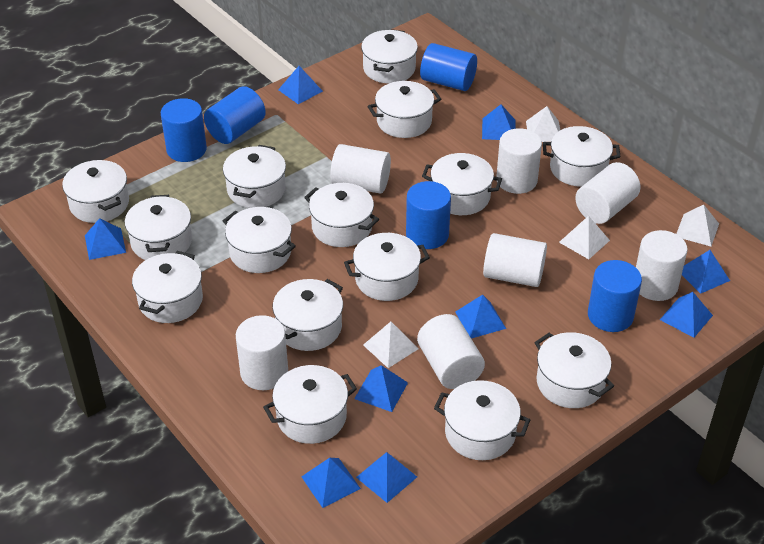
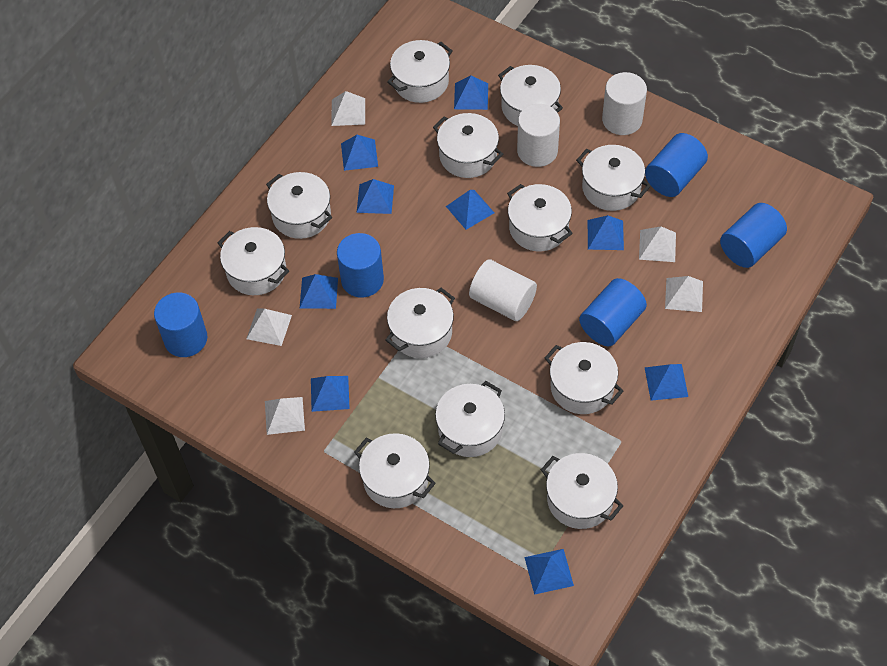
white cylinder: [236,315,288,390] [330,144,391,193] [417,314,485,389] [483,233,547,287] [496,128,542,194] [575,162,640,224] [636,230,688,301] = 7 -> [469,259,537,321] [517,104,560,167] [602,72,647,135] = 3
white pot: [62,160,129,223] [125,195,192,260] [132,251,203,323] [223,145,286,208] [223,207,296,273] [263,365,357,444] [273,279,343,351] [304,183,379,247] [344,233,430,301] [361,29,418,84] [368,81,441,138] [422,153,502,215] [434,380,530,460] [534,332,614,408] [543,126,621,187] = 15 -> [218,227,289,295] [266,172,332,239] [354,433,435,508] [386,288,455,358] [387,40,452,103] [433,113,503,178] [435,381,505,457] [498,65,563,126] [507,184,573,251] [541,453,623,529] [545,342,623,414] [576,145,651,211] = 12
white pyramid: [363,322,418,368] [526,106,560,142] [559,216,610,259] [676,205,719,246] = 4 -> [246,308,292,346] [265,397,305,435] [332,91,365,126] [639,226,676,262] [665,276,703,312] = 5

